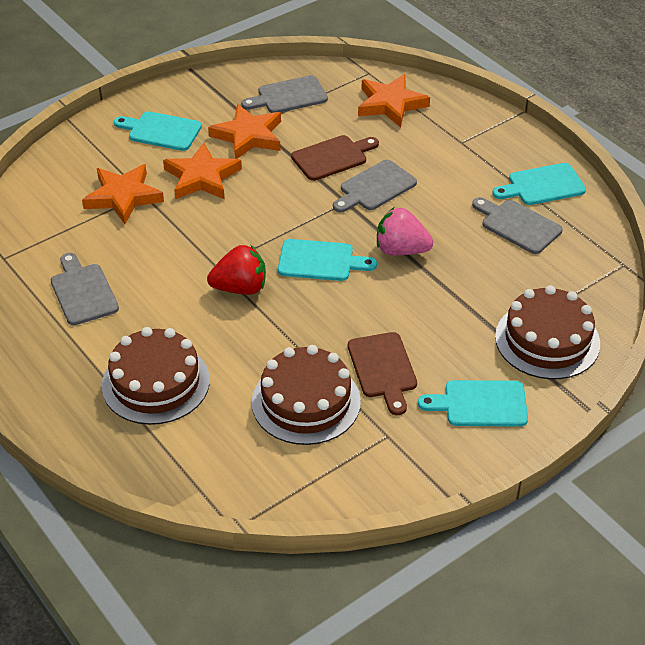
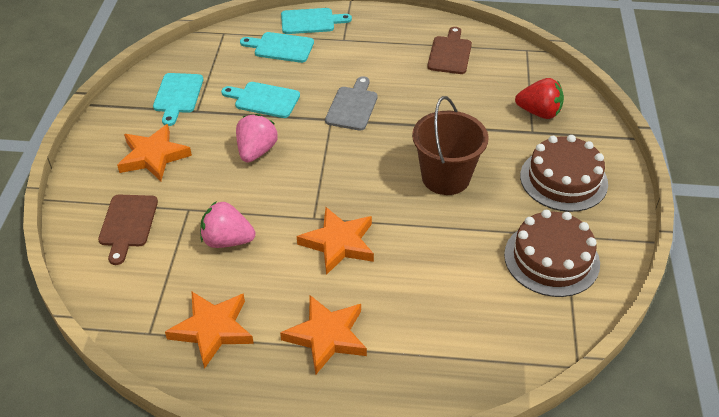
brown bucket: none = 0 -> [412,96,489,195] = 1
brown cake: [102,327,210,425] [252,345,361,445] [495,285,600,379] = 3 -> [504,210,600,297] [520,135,608,212] = 2
grey cutting board: [51,253,119,325] [241,75,328,113] [333,160,417,212] [472,197,563,254] = 4 -> [325,76,378,131] = 1
pink strawberry: [377,207,433,255] = 1 -> [200,201,256,248] [236,114,278,162] = 2

